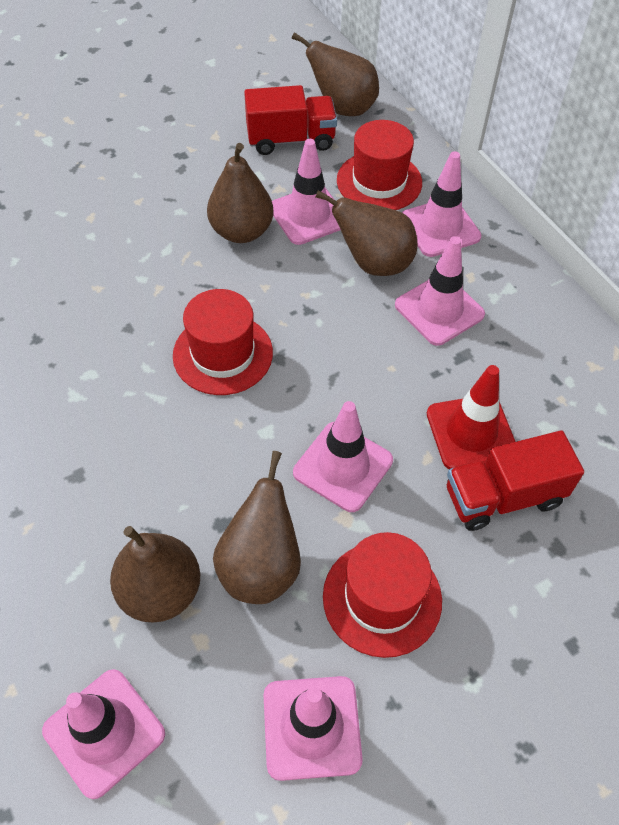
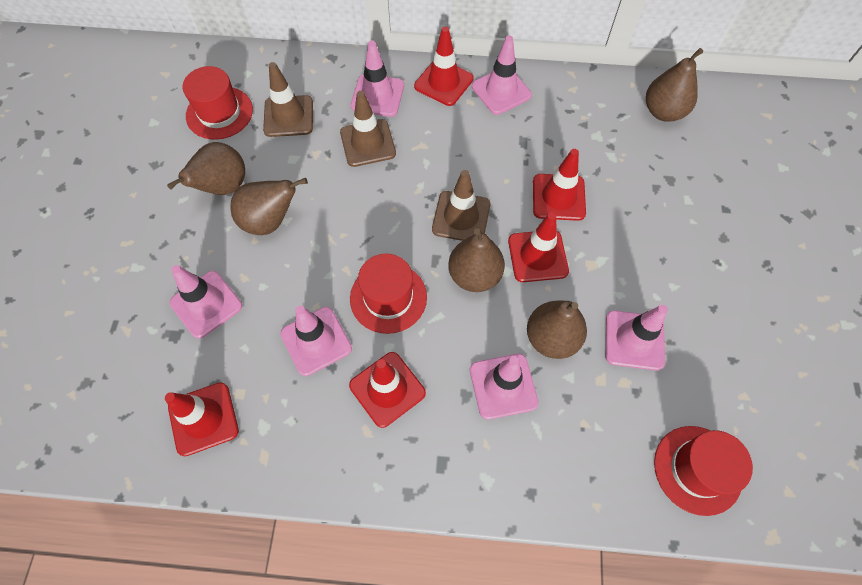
brown traffic cone: none = 0 -> [263,62,313,137] [340,91,396,167] [432,170,490,241] = 3
red traffic cone: [427,365,515,469] = 1 -> [165,382,239,456] [349,352,426,428] [414,27,473,106] [508,212,569,282] [533,149,586,221] = 5
red truck: [244,85,337,155] [447,431,584,531] = 2 -> none = 0

